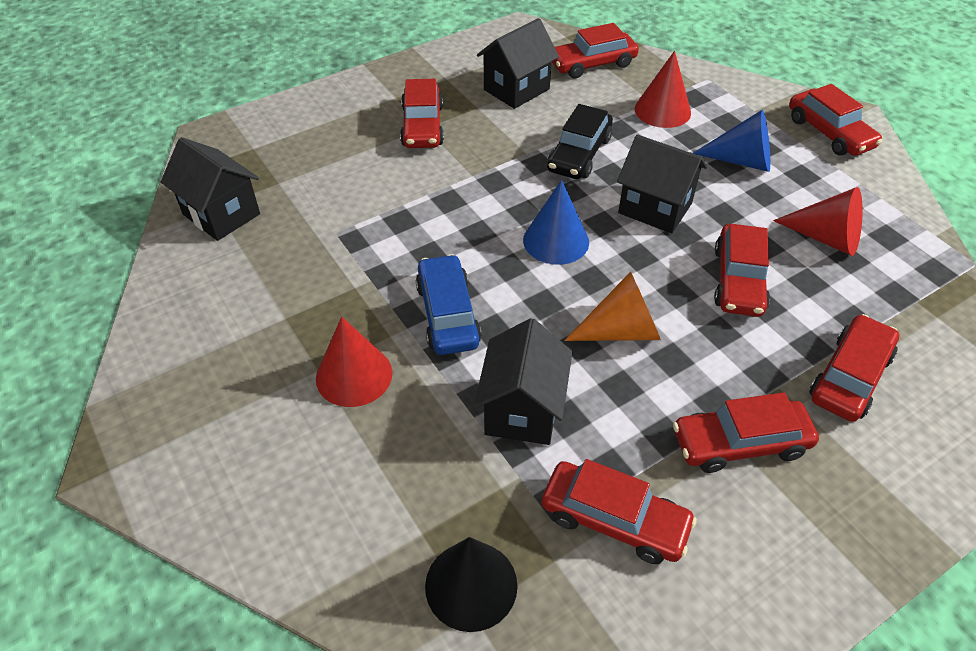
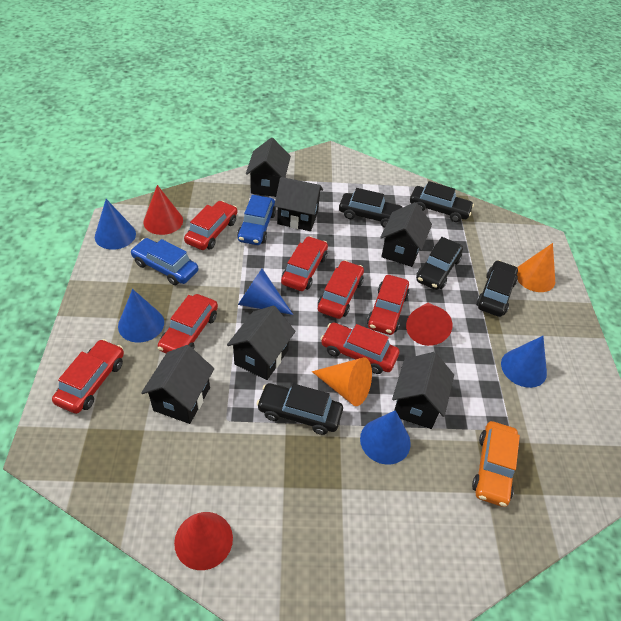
black car: [547,104,613,179] = 1 -> [256,383,343,435] [339,188,403,228] [410,181,474,222] [416,237,463,290] [476,260,518,317] = 5
black cone: [425,537,518,632] = 1 -> none = 0
black house: [161,137,260,241] [474,318,572,445] [477,18,559,109] [617,135,707,233] = 4 -> [141,345,214,424] [227,305,296,380] [246,138,291,197] [274,177,323,231] [380,202,432,267] [392,352,454,429] = 6
blue car: [416,254,482,355] = 1 -> [130,238,198,285] [237,195,276,245] = 2
blue cone: [523,180,589,265] [693,110,770,172] = 2 -> [95,199,136,250] [118,289,164,343] [238,269,293,315] [360,410,411,465] [501,336,547,388] = 5
orange car: none = 0 -> [472,421,520,507] = 1
orange cone: [564,271,661,341] = 1 -> [312,357,372,406] [517,243,555,292] = 2

